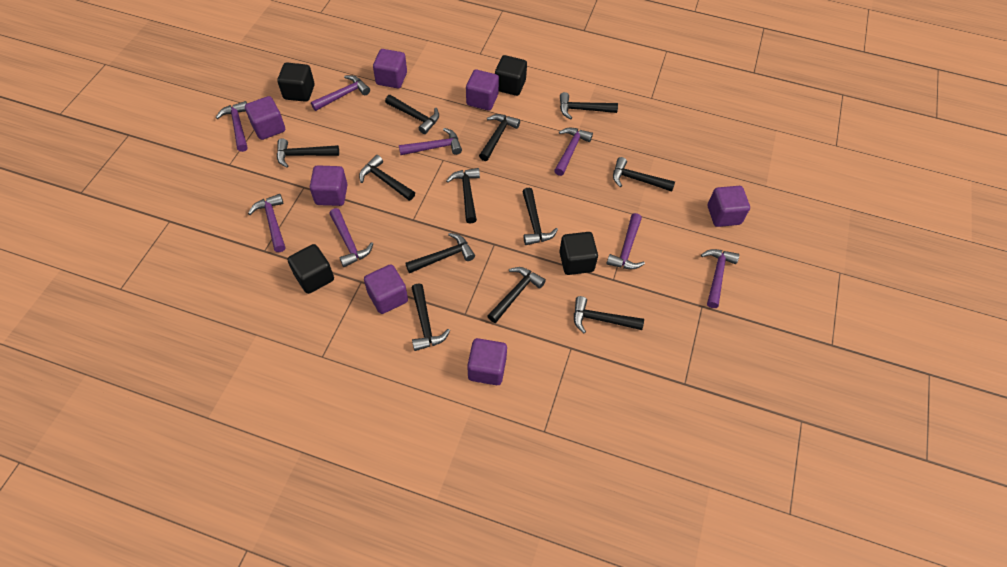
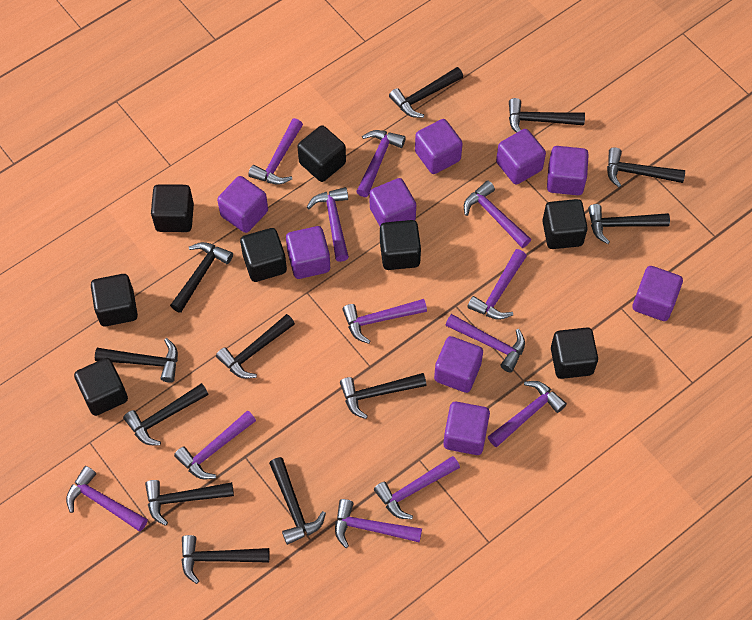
black cube: [277,63,315,102] [287,244,334,294] [495,55,527,96] [559,232,598,275] = 4 -> [74,358,128,416] [91,274,138,327] [151,184,194,232] [240,228,287,282] [297,126,346,182] [380,220,421,270] [543,199,588,249] [551,327,598,379] = 8
purple cube: [245,96,285,140] [310,165,348,206] [364,264,408,314] [373,49,407,88] [466,70,499,110] [467,338,507,385] [708,186,750,227] = 7 -> [217,176,268,233] [286,226,330,279] [370,178,416,226] [415,119,463,174] [434,336,483,393] [443,402,490,455] [496,129,546,185] [547,146,589,195] [632,266,683,321] = 9
purple hammer: [216,101,248,152] [248,194,285,252] [311,75,370,111] [329,208,373,267] [399,128,462,155] [554,128,593,176] [606,213,645,269] [701,249,739,308] = 8 -> [66,466,148,531] [174,410,256,480] [248,118,303,185] [307,187,349,262] [335,499,422,548] [342,299,427,344] [356,130,406,197] [374,456,460,520] [446,314,525,372] [464,181,531,248] [467,249,527,320] [488,381,567,447] = 12

